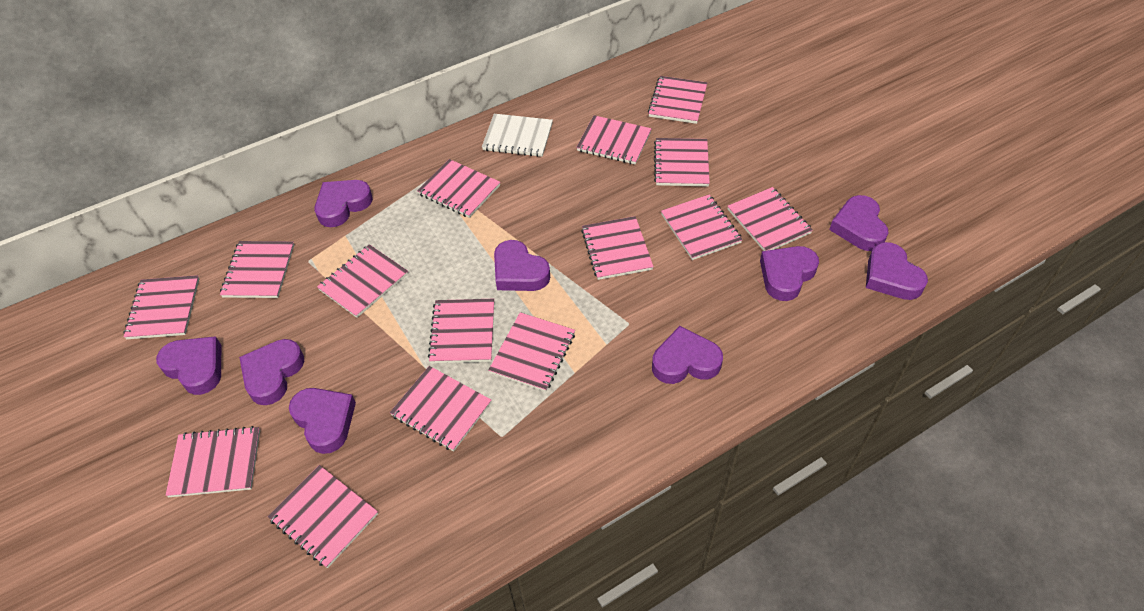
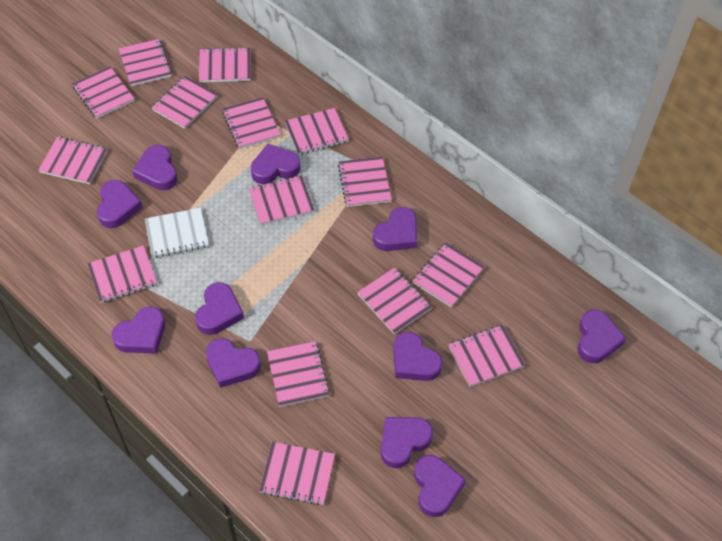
purple heart: [156,336,221,395] [239,339,304,405] [289,388,356,454] [315,180,373,227] [494,240,550,291] [652,326,723,384] [760,246,819,301] [829,195,888,251] [866,242,928,300] = 9 -> [97,180,143,228] [112,307,165,354] [132,145,177,190] [195,282,244,335] [206,338,261,388] [251,144,300,184] [373,207,417,251] [380,417,433,468] [393,332,443,381] [414,455,466,517] [577,310,626,363] = 11

